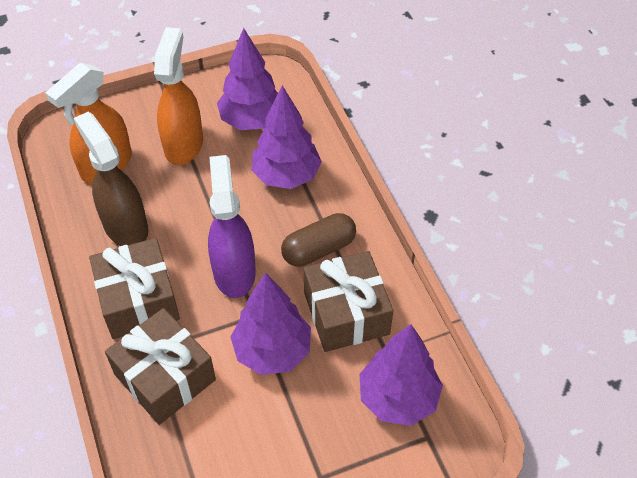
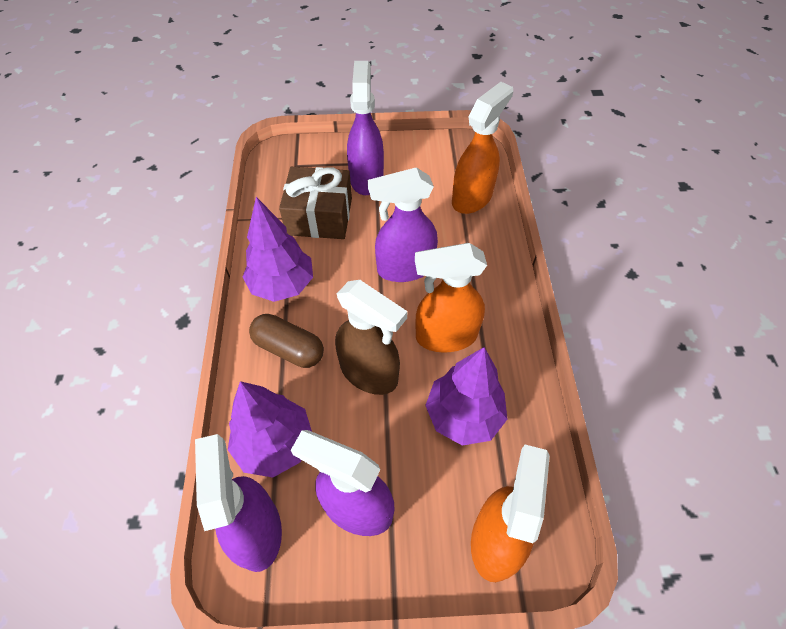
brown gift: [89,238,180,339] [105,308,216,425] [304,251,393,352] = 3 -> [279,167,352,239] = 1
orange spray bottle: [45,63,132,184] [154,27,203,165] = 2 -> [415,243,487,353] [452,82,513,214] [471,445,550,582] = 3
purple spray bottle: [208,155,256,298] = 1 -> [195,434,282,572] [291,430,394,536] [347,61,384,195] [368,167,438,282] = 4
purple tree: [217,28,278,130] [231,272,311,375] [251,85,322,189] [359,324,443,426] = 4 -> [228,381,312,478] [242,197,313,302] [425,347,507,446] = 3

